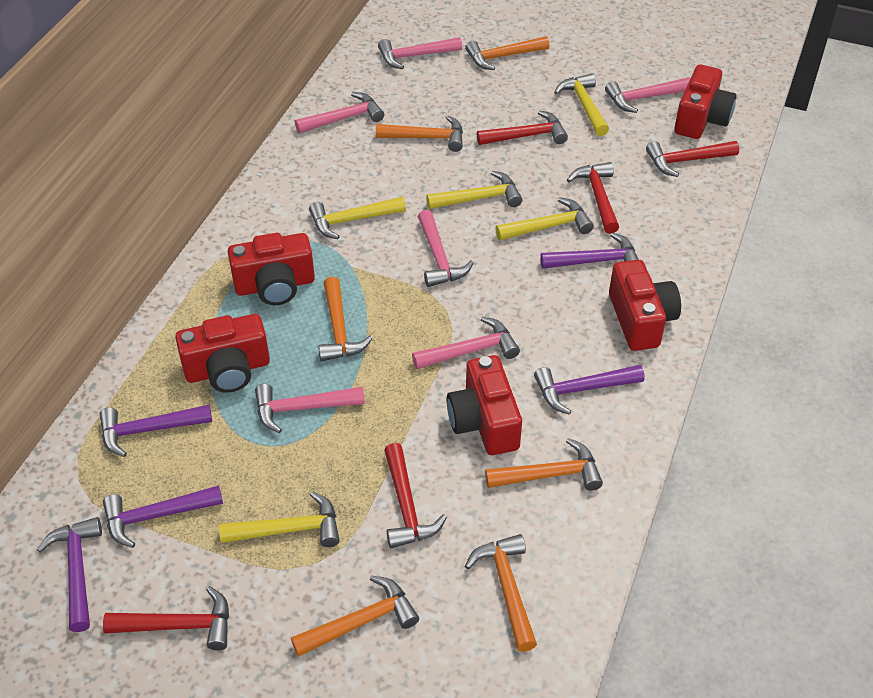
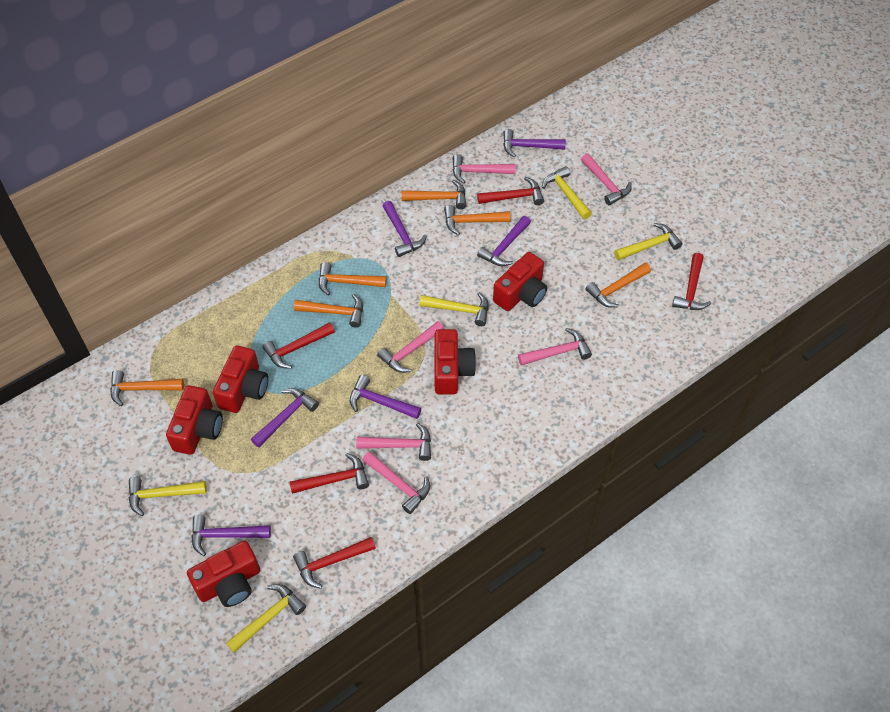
purple hammer: [37,517,102,632] [99,404,212,457] [103,485,223,548] [534,365,645,415] [540,232,639,269] = 5 -> [191,515,271,556] [251,388,319,447] [350,375,421,419] [382,201,427,257] [477,216,531,266] [503,129,566,157] = 6

